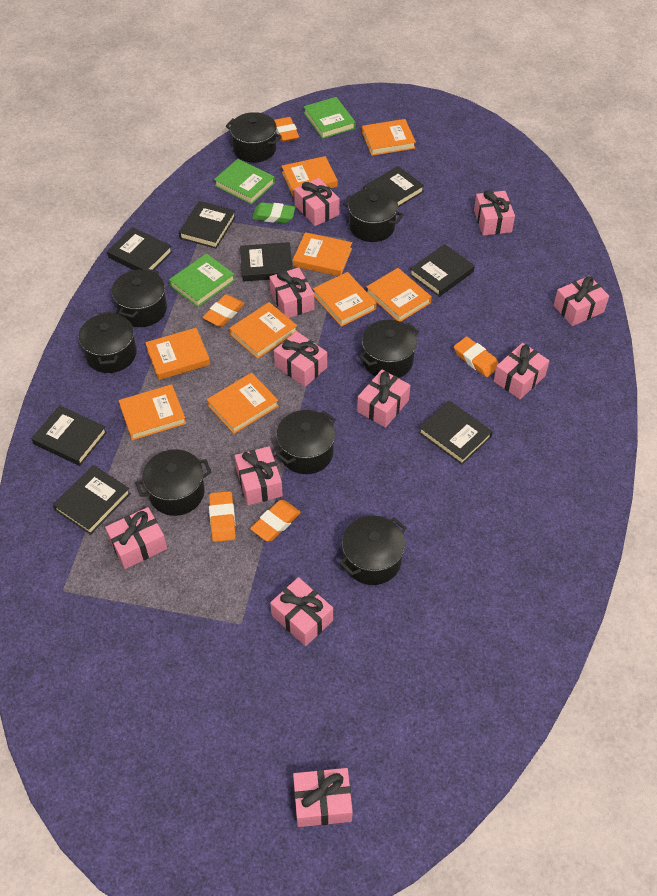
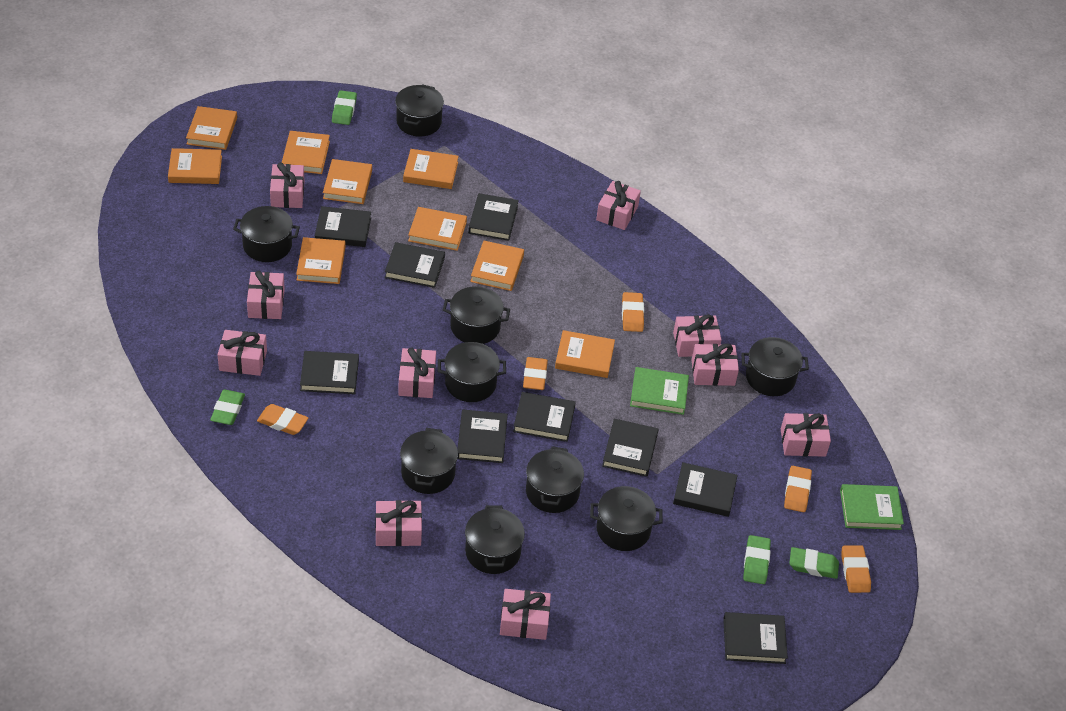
black book: [32,405,107,466] [53,465,131,535] [107,227,172,270] [179,201,236,248] [240,242,293,281] [363,166,424,207] [409,244,475,297] [419,401,493,465] = 8 -> [300,351,359,394] [315,206,371,247] [385,242,445,288] [457,410,508,463] [468,193,519,241] [513,392,576,442] [602,419,659,477] [673,462,738,517] [723,612,788,664] = 9
black pot: [79,311,137,373] [112,268,167,327] [135,449,212,516] [226,112,282,163] [275,410,336,474] [340,515,406,585] [343,188,404,242] [359,320,419,378] = 8 -> [233,206,300,262] [395,84,444,137] [400,428,458,494] [438,342,506,402] [443,286,510,344] [465,505,525,574] [526,446,584,513] [590,486,663,551] [741,337,809,396] = 9
green book: [169,253,235,307] [214,159,275,204] [304,97,356,139] = 3 -> [630,367,689,415] [840,484,904,530] = 2
green eraser: [252,202,295,223] = 1 -> [210,390,245,425] [332,90,357,125] [743,535,771,584] [790,547,839,579] = 4
pink gift: [105,507,167,569] [235,446,283,505] [270,267,315,318] [270,577,333,646] [274,331,327,387] [293,768,353,827] [294,178,340,226] [357,370,410,428] [474,190,515,236] [494,343,549,399] [554,276,609,326] = 11 -> [217,330,267,376] [247,271,285,319] [270,162,304,208] [375,500,422,546] [398,348,436,398] [500,589,551,640] [596,181,641,230] [673,314,722,357] [692,343,739,386] [781,413,831,457] = 10

